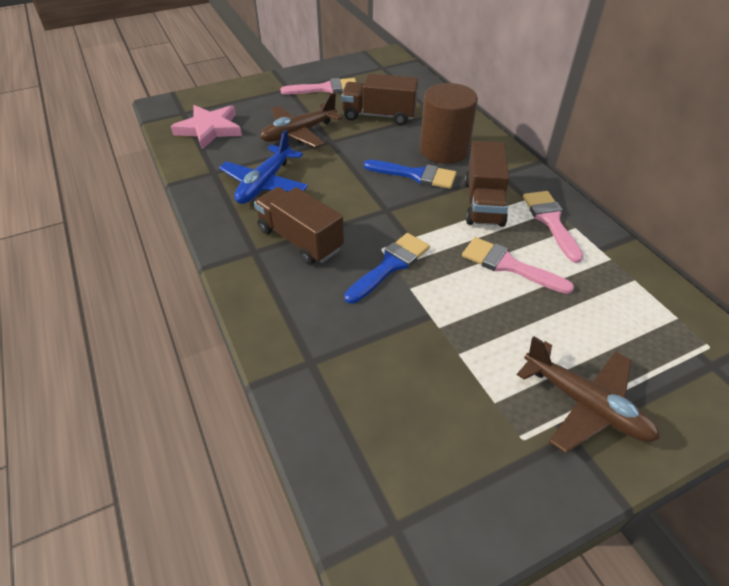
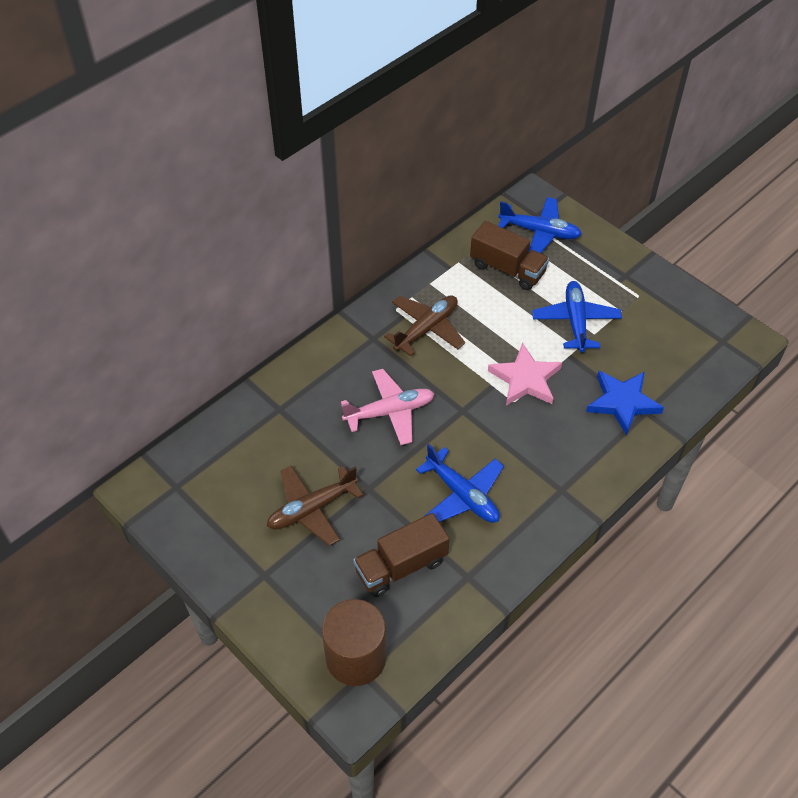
blue brush: [344,233,430,304] [364,160,456,189] = 2 -> none = 0
blue plane: [219,130,308,204] = 1 -> [416,444,504,523] [498,197,582,253] [532,281,622,353] = 3
blue star: none = 0 -> [586,371,664,435] = 1
brown truck: [254,187,344,264] [341,74,418,125] [464,141,509,227] = 3 -> [353,513,450,597] [470,221,549,290] = 2
pink brush: [280,78,356,94] [462,237,574,294] [523,191,583,263] = 3 -> none = 0
pink plane: none = 0 -> [341,369,434,445] = 1

